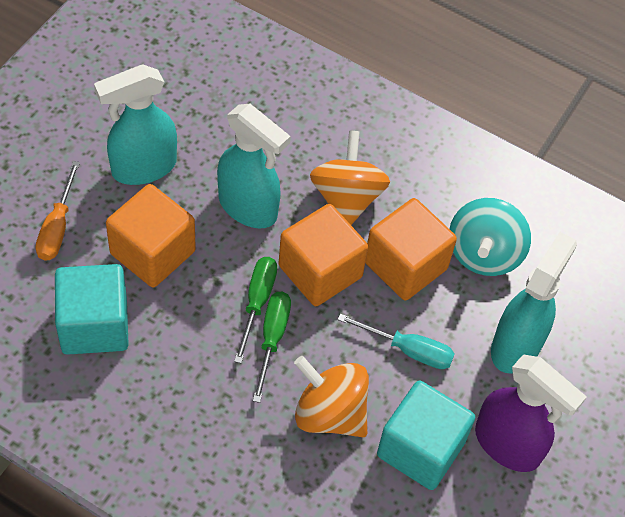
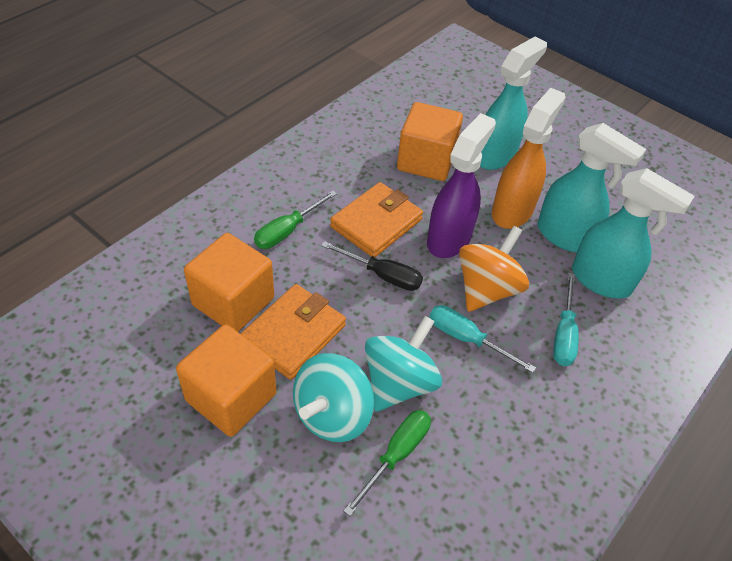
black screwdriver: none = 0 -> [321,241,423,291] = 1
orange screwdriver: [36,161,80,261] = 1 -> none = 0
orange spinning top: [294,356,369,437] [310,130,390,225] = 2 -> [459,226,529,312] = 1
orange spray bottle: none = 0 -> [492,88,566,229] = 1
orange wallet: none = 0 -> [240,284,346,380] [330,182,423,257] = 2
turquoise cube: [55,264,129,355] [377,381,475,490] = 2 -> none = 0
turquoise screwdriver: [337,314,454,369] = 1 -> [429,305,536,373] [553,273,579,366] = 2
turquoise spinning top: [450,198,531,276] = 1 -> [293,353,374,442] [365,316,442,412] = 2

